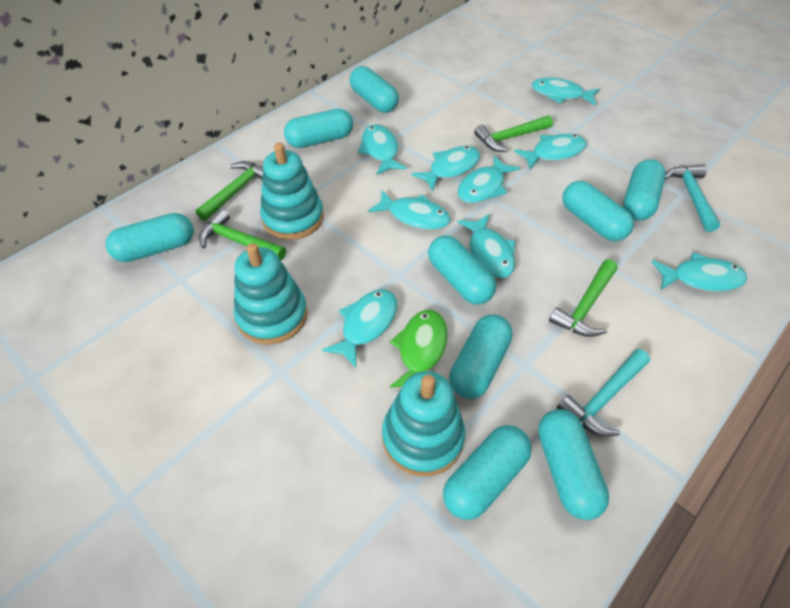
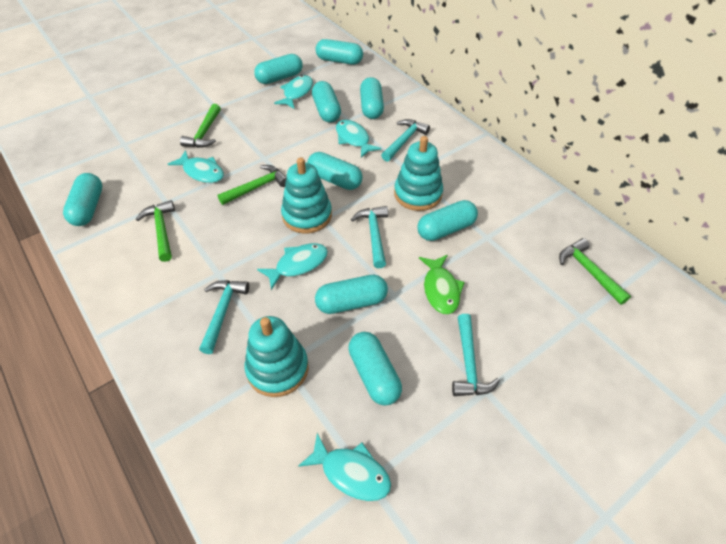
turquoise fish: [322,289,397,368] [358,125,407,175] [368,190,451,230] [411,146,480,191] [457,155,520,203] [458,214,515,278] [514,134,586,169] [532,78,599,106] [652,253,747,292] = 9 -> [168,150,224,183] [257,243,328,290] [274,75,313,109] [298,433,391,501] [336,120,382,158] = 5
turquoise hammer: [557,349,650,437] [665,165,720,232] = 2 -> [199,280,249,354] [351,206,388,268] [381,119,430,162] [452,314,500,396] = 4

